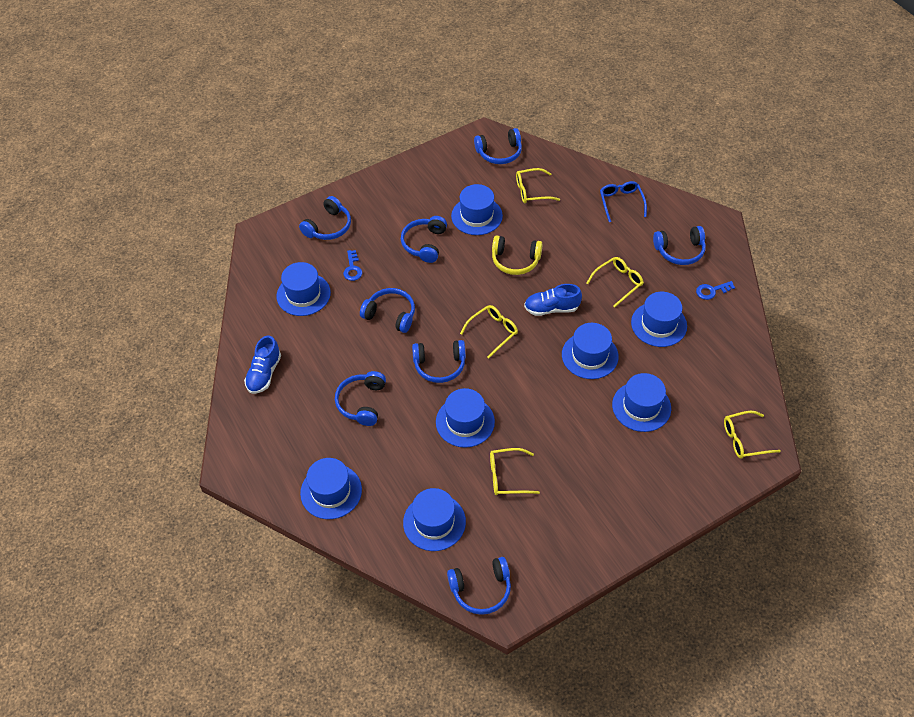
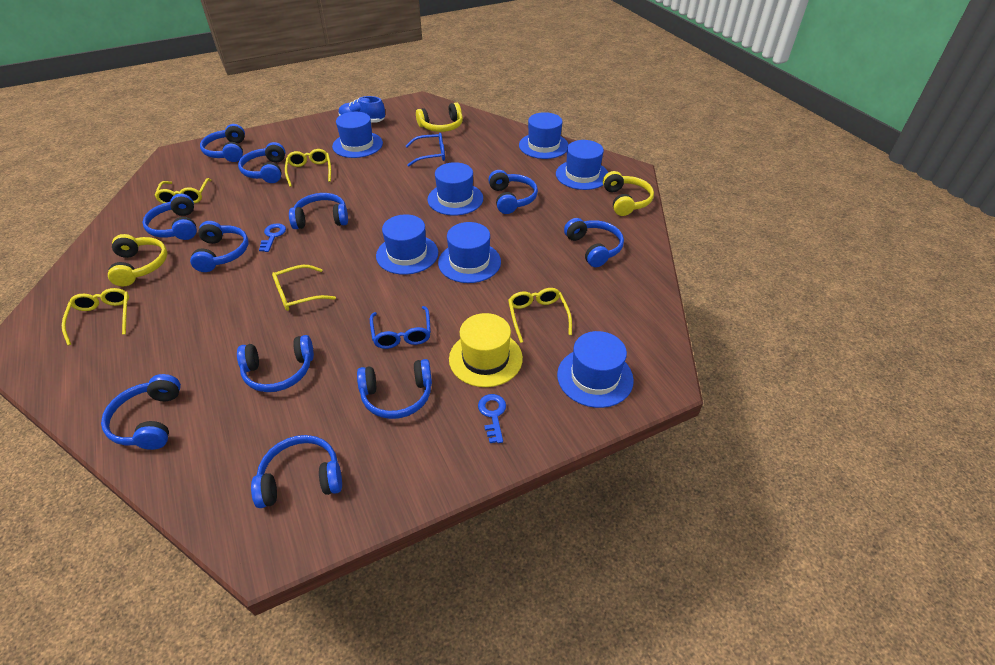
blue glasses: [600,181,647,222] = 1 -> [370,306,431,349] [406,133,445,166] = 2
blue hat: [277,262,331,316] [300,458,362,519] [403,488,466,551] [436,388,495,448] [451,184,503,235] [562,323,619,379] [612,373,671,432] [631,292,687,347] = 8 -> [332,112,383,158] [376,214,438,275] [427,162,483,215] [438,222,501,283] [519,112,569,159] [556,140,608,190] [557,331,634,408] = 7
blue headphones: [299,196,351,240] [335,371,386,426] [360,288,415,333] [401,216,447,263] [412,340,466,383] [447,557,511,615] [474,128,522,164] [653,226,706,265] = 8 -> [101,374,181,450] [142,194,197,240] [190,221,249,272] [200,124,245,162] [237,335,314,392] [238,142,285,183] [251,435,342,508] [289,193,348,229] [357,359,432,419] [488,170,538,214] [564,218,624,267] = 11
blue shoe: [244,336,281,394] [524,284,582,316] = 2 -> [339,96,385,123] = 1
yellow hat: none = 0 -> [449,313,523,387] = 1
yellow headphones: [492,235,543,275] = 1 -> [108,234,168,286] [416,102,463,132] [603,171,654,216] = 3

